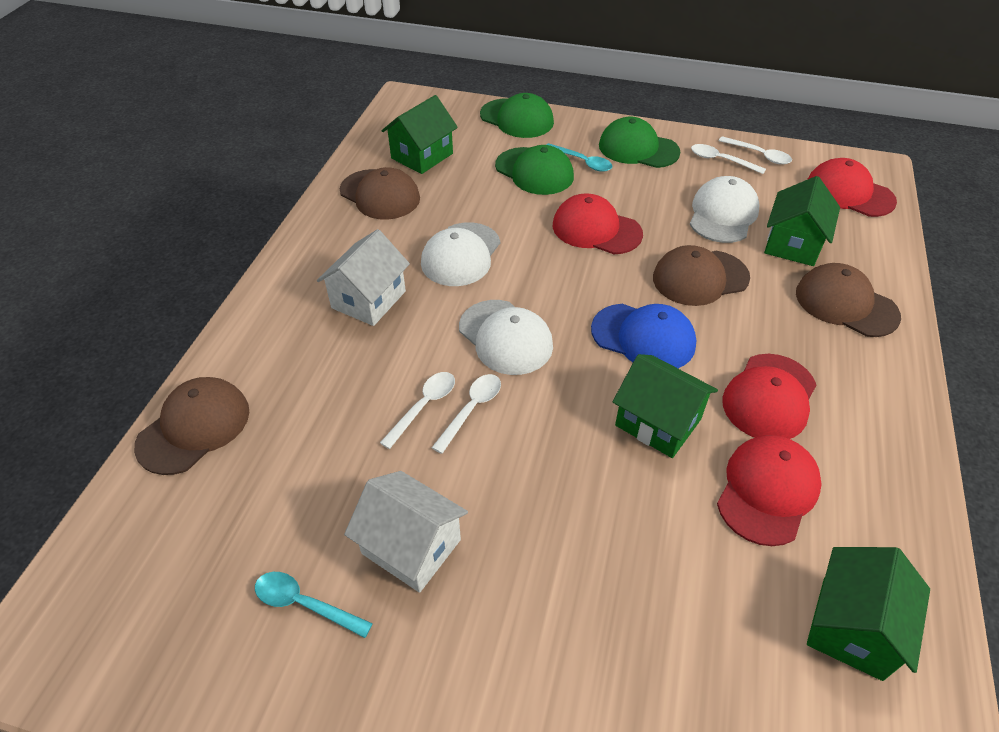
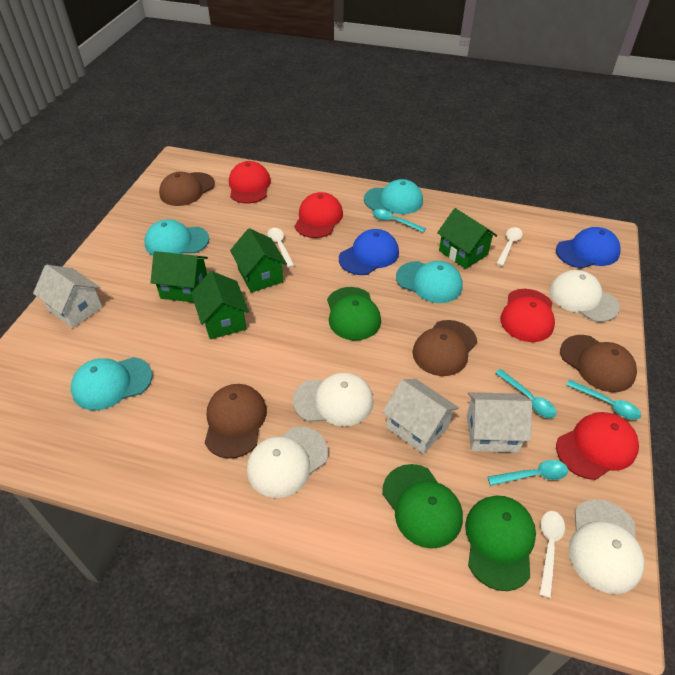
blue cap: [591,304,696,368] = 1 -> [339,229,399,275] [556,227,621,268] = 2
turquoise cap: none = 0 -> [71,357,152,410] [144,219,209,255] [364,179,423,214] [396,261,463,303] = 4
turquoise spoon: [255,572,373,638] [547,143,612,172] = 2 -> [373,209,426,233] [487,460,568,486] [495,369,557,418] [566,379,641,420] = 4
white cap: [421,222,500,286] [459,300,553,375] [690,176,759,243] = 3 -> [247,426,328,498] [293,373,374,426] [549,270,620,322] [569,499,645,594] = 4
white house: [317,229,410,326] [344,471,468,593] = 2 -> [33,265,102,328] [382,379,459,454] [467,392,532,453] = 3
white spoon: [380,372,455,449] [432,374,501,454] [691,144,766,174] [719,136,792,164] = 4 -> [267,228,294,268] [496,227,523,266] [539,511,565,598] = 3

